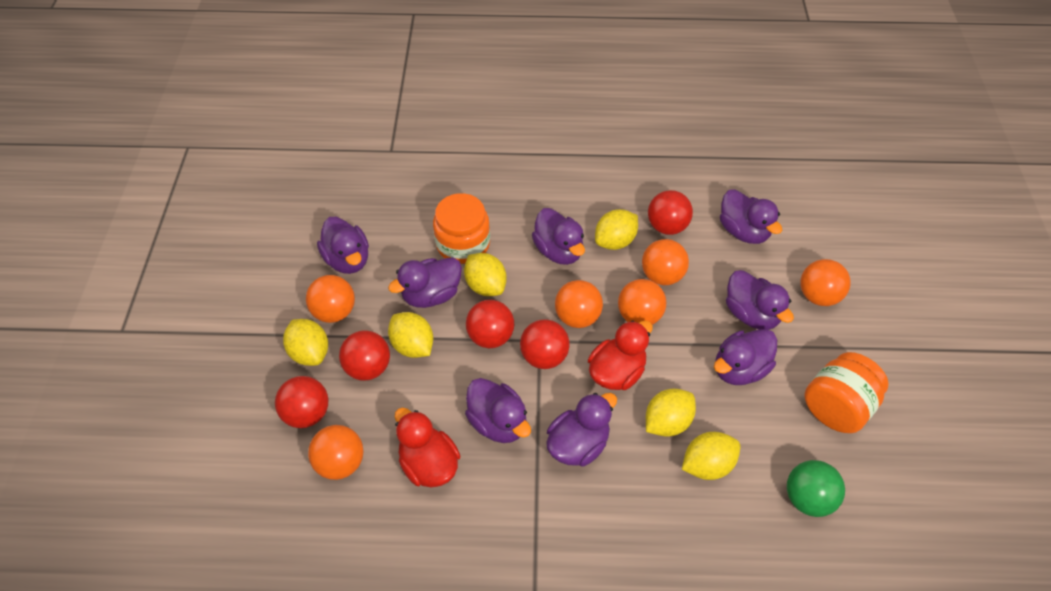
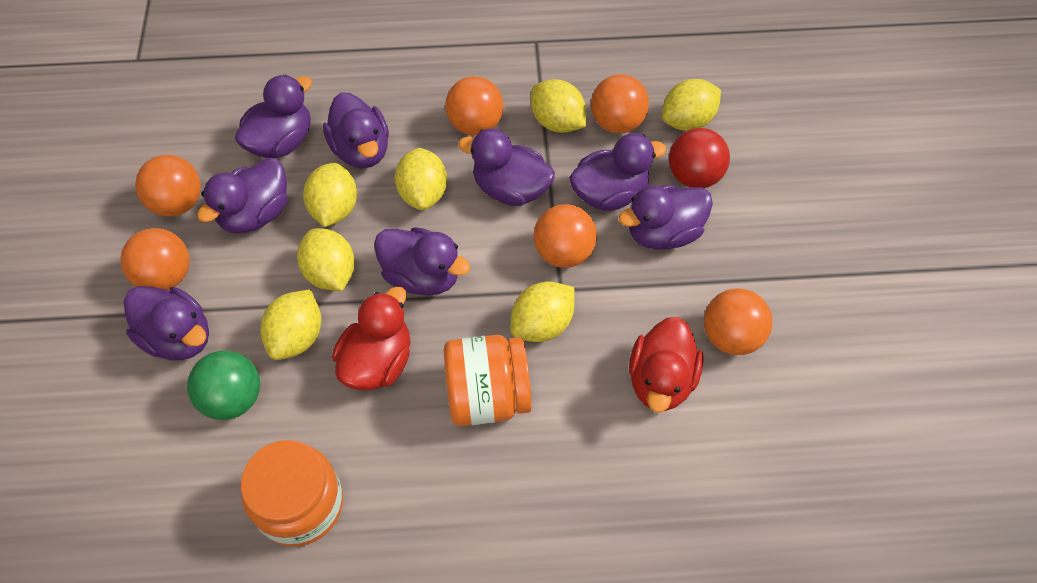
red ball: [275,376,328,428] [339,330,390,381] [466,300,514,348] [520,319,570,369] [648,190,693,235] = 5 -> [669,128,730,188] = 1
yellow lemon: [283,319,328,366] [388,312,433,358] [464,253,507,296] [595,209,638,250] [646,389,696,437] [682,432,740,480] = 6 -> [260,289,321,360] [297,228,355,291] [303,163,357,227] [395,148,447,210] [511,281,575,342] [531,79,586,133] [662,79,721,131] = 7

